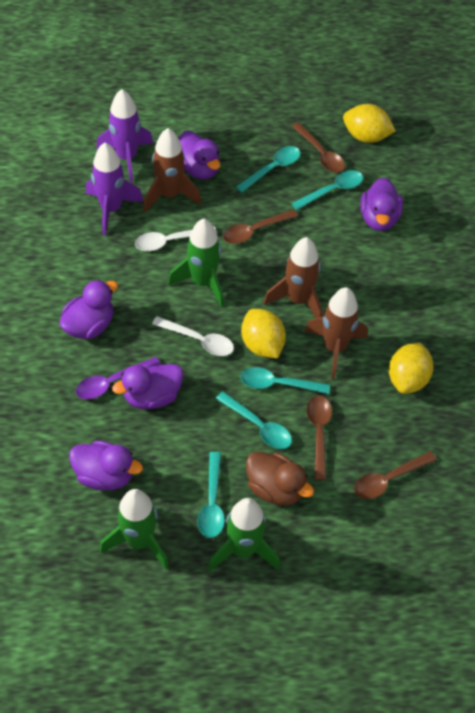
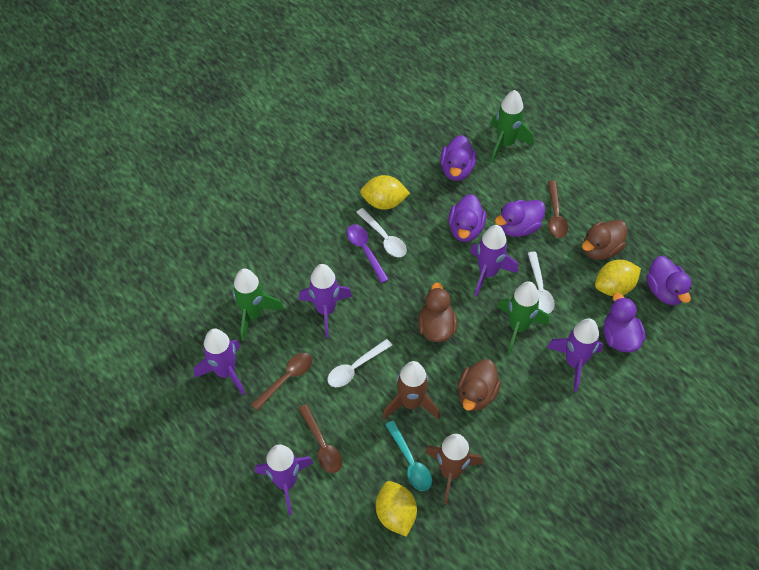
brown duck: [246,451,314,506] = 1 -> [418,283,457,342] [458,359,501,411] [582,220,627,260] = 3
brown rocket: [143,128,201,213] [263,237,322,318] [305,287,368,379] = 3 -> [383,361,440,420] [425,434,482,505] = 2
brown spoon: [223,209,298,244] [292,122,345,173] [306,395,332,480] [354,451,437,499] = 4 -> [251,353,312,411] [298,404,342,473] [548,181,568,238] = 3
purple rocket: [86,143,144,236] [96,89,153,183] = 2 -> [194,329,245,395] [255,444,313,515] [299,264,352,338] [470,225,518,297] [547,318,603,392] = 5
turquoise spoon: [198,452,225,538] [215,391,292,449] [236,146,300,193] [240,367,330,394] [292,170,363,210] = 5 -> [385,421,432,491] = 1
white spoon: [135,226,217,251] [152,316,234,356] = 2 -> [327,339,392,387] [356,208,407,257] [528,252,555,314] = 3

